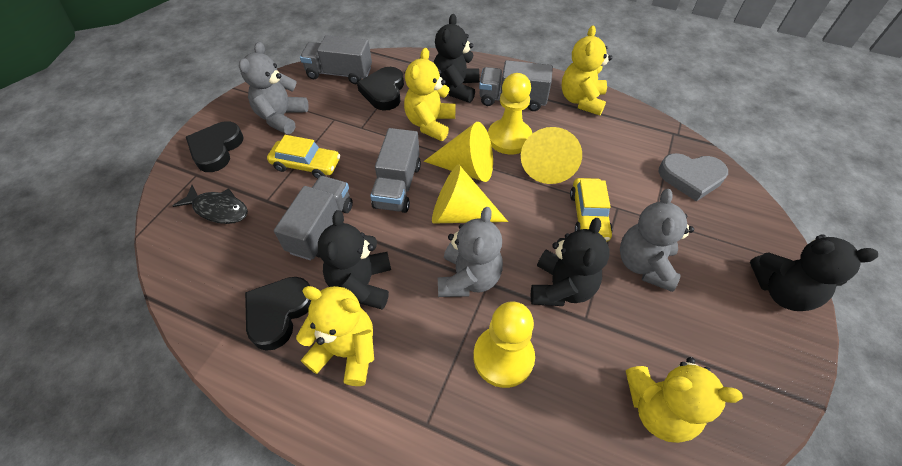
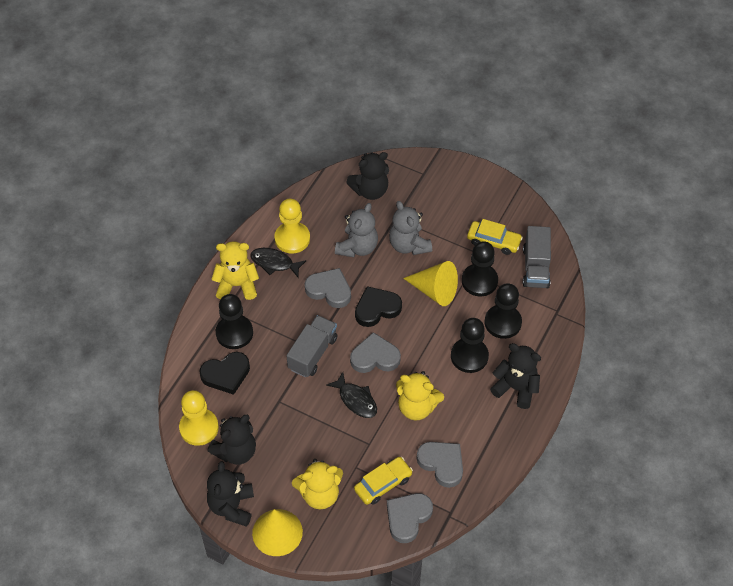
black fish: [172,185,248,224] = 1 -> [250,248,306,277] [326,372,377,418] = 2
black heart: [186,121,244,172] [245,277,312,351] [357,67,404,111] = 3 -> [199,352,250,395] [355,286,402,327] = 2
black pawn: none = 0 -> [216,294,253,349] [451,318,489,373] [462,241,498,297] [485,283,522,339] = 4
grey heart: [659,153,728,202] = 1 -> [305,268,351,308] [350,332,401,373] [387,493,433,543] [417,442,463,488] = 4
grey teddy bear: [239,42,308,134] [438,207,503,297] [620,189,694,292] = 3 -> [335,203,378,257] [389,201,432,255] = 2
grey truck: [274,176,353,260] [300,35,372,84] [370,128,421,213] [479,60,553,111] = 4 -> [287,315,337,377] [523,226,551,288] = 2
yellow cone: [424,122,493,182] [432,164,508,224] [521,127,582,184] = 3 -> [252,509,303,556] [403,261,458,306] = 2
yellow teddy bear: [296,286,374,386] [404,48,456,141] [562,25,612,115] [626,357,743,443] = 4 -> [211,241,259,300] [292,459,343,509] [396,371,444,421] = 3

